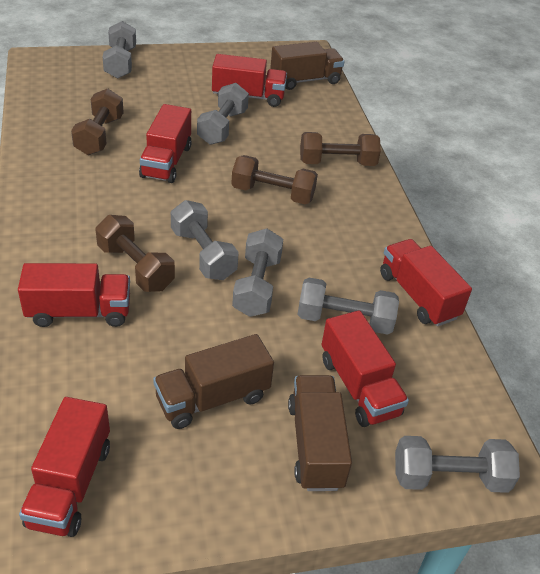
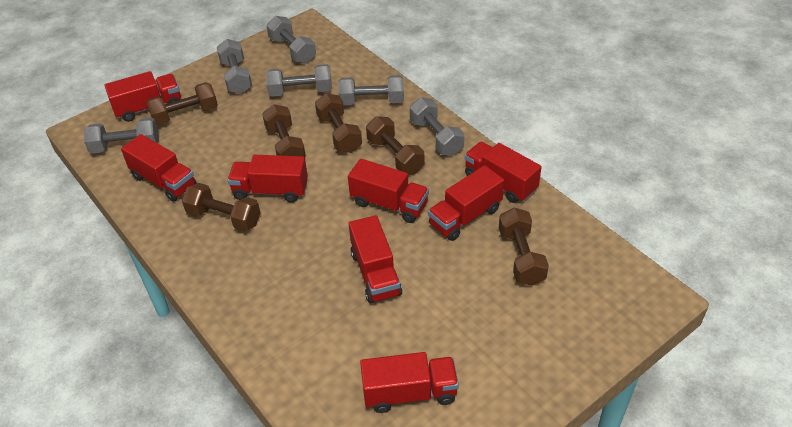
brown dumbbell: [71,88,124,155] [95,215,175,292] [231,155,318,204] [300,132,381,166] = 4 -> [146,82,218,126] [182,183,260,232] [262,104,306,157] [315,93,362,153] [366,116,424,174] [499,208,549,286] = 6
brown truck: [153,334,274,429] [270,42,344,90] [288,375,352,491] = 3 -> none = 0
red truck: [18,263,130,327] [19,397,110,537] [139,104,192,183] [212,54,287,107] [321,310,409,427] [380,239,472,327] = 6 -> [104,71,181,122] [121,134,196,202] [227,155,308,202] [348,159,429,223] [349,215,402,303] [360,352,459,413] [428,165,504,241] [464,142,541,203] = 8

